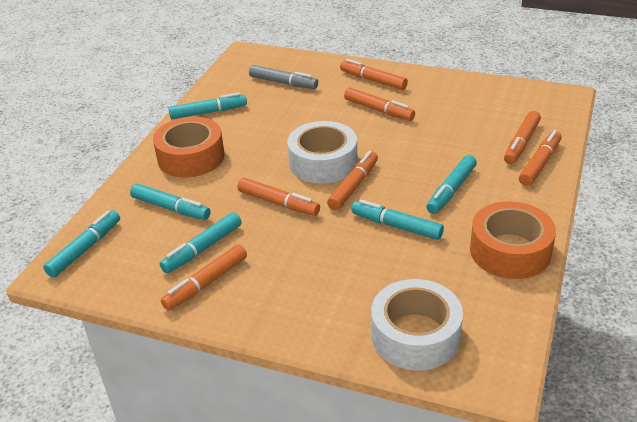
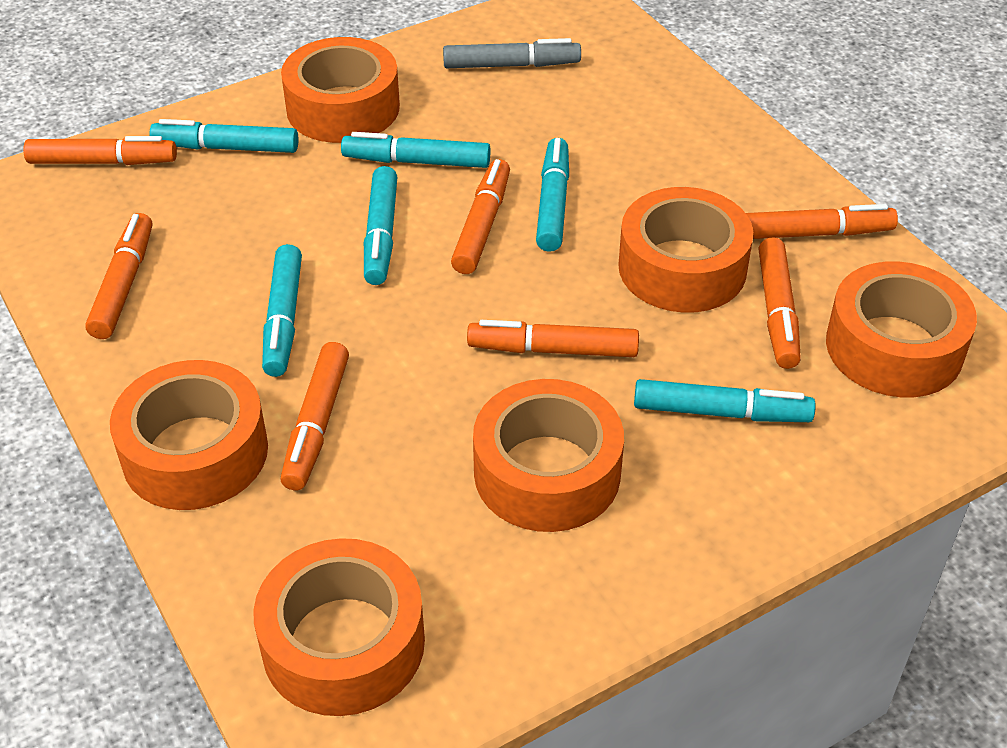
orange tape: [153,117,225,177] [470,201,556,279] = 2 -> [110,360,268,510] [253,538,425,716] [281,37,400,143] [473,379,624,532] [618,187,753,313] [826,261,977,397] = 6
white tape: [288,121,358,184] [371,279,463,371] = 2 -> none = 0

